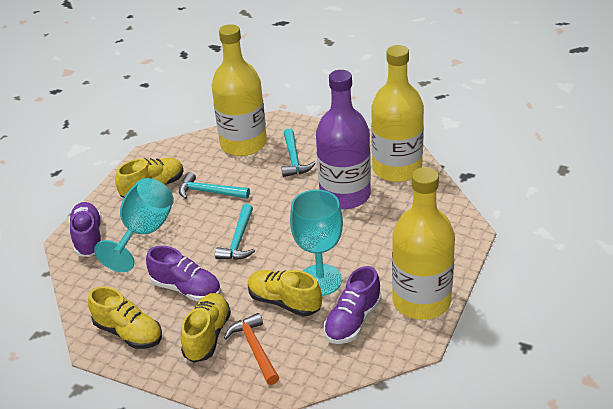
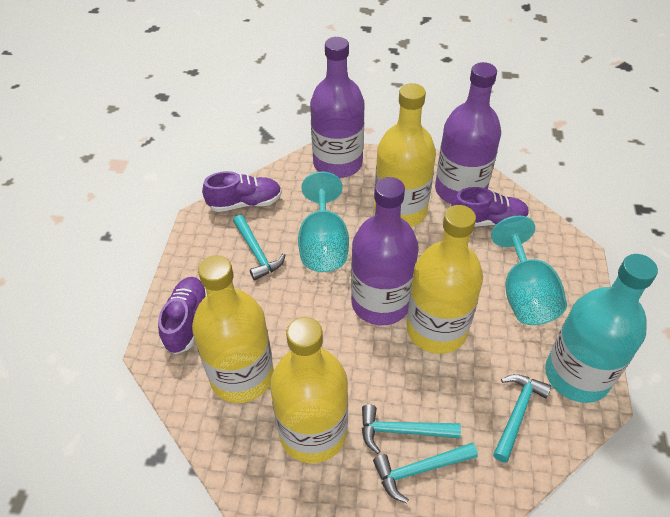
orange hammer: [224,313,279,385] = 1 -> none = 0
purple bottle: [316,70,371,209] = 1 -> [310,37,365,178] [351,177,419,325] [435,62,501,204] = 3
turquoise bottle: none = 0 -> [545,254,658,403] = 1
turquoise hammer: [179,172,250,199] [215,204,255,260] [281,129,316,177] = 3 -> [233,215,286,280] [362,404,461,454] [373,442,478,503] [493,374,551,463] = 4
yellow bottle: [211,24,267,156] [371,45,424,182] [392,167,455,320] = 3 -> [192,255,274,403] [270,317,348,463] [374,83,436,227] [406,205,483,354] = 4
yellow shoe: [88,286,162,349] [115,158,184,198] [181,293,231,363] [248,270,322,317] = 4 -> none = 0

